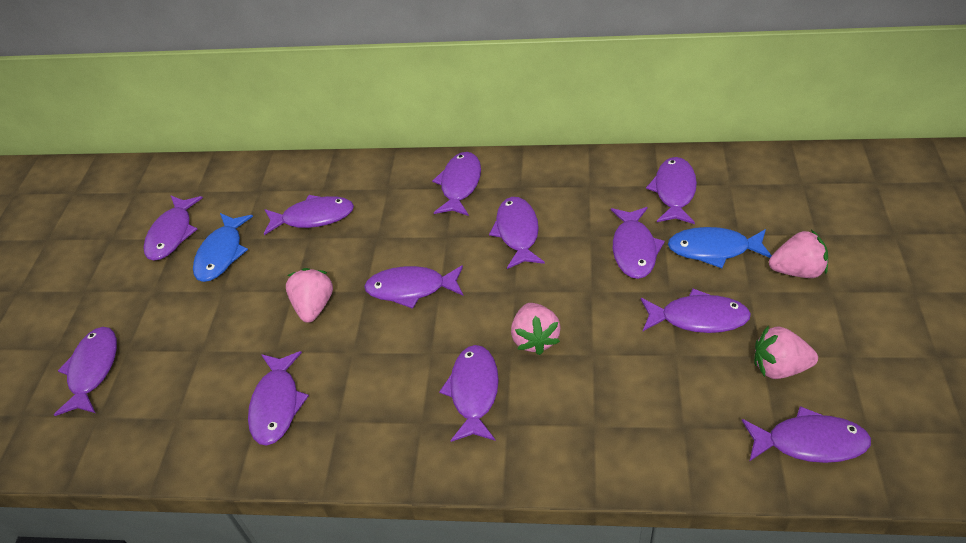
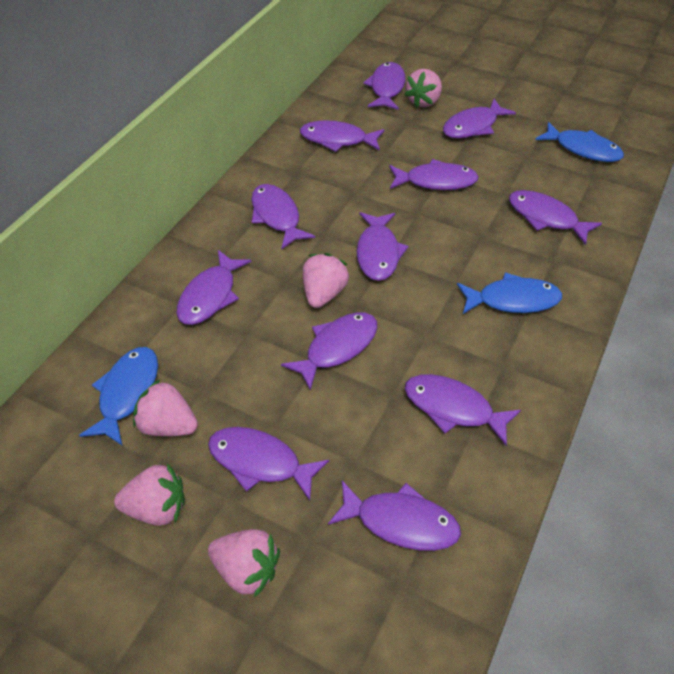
blue fish: [193,213,253,282] [668,227,772,268] = 2 -> [79,347,158,446] [457,272,562,314] [535,122,624,162] = 3
pink strawberry: [286,268,333,323] [511,303,561,355] [754,325,818,379] [769,230,828,278] = 4 -> [114,463,185,526] [133,380,198,436] [208,529,280,598] [303,253,349,308] [404,69,442,108] = 5

